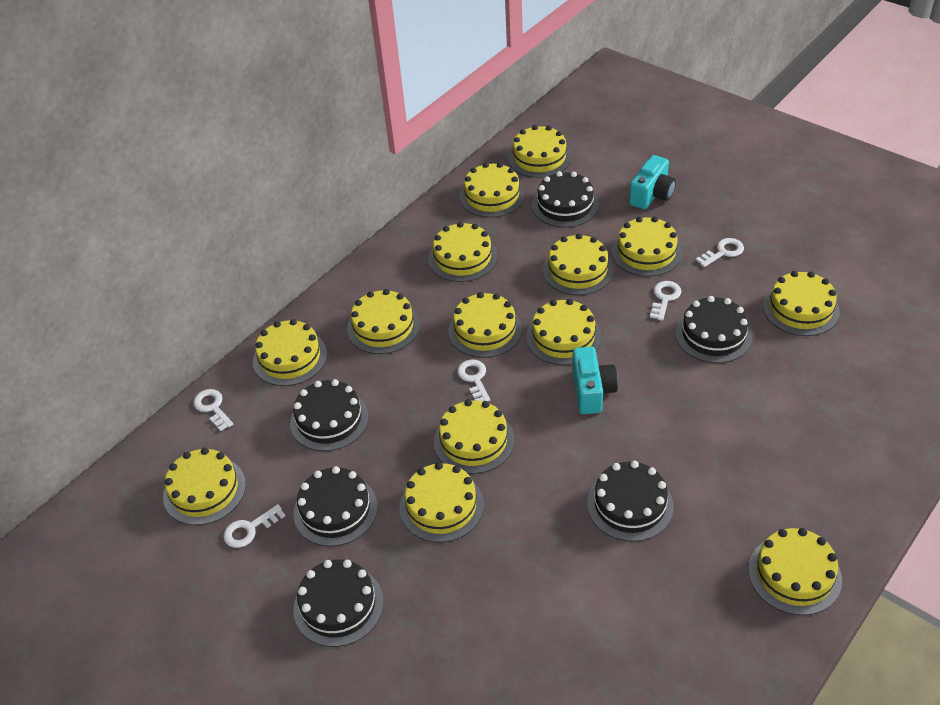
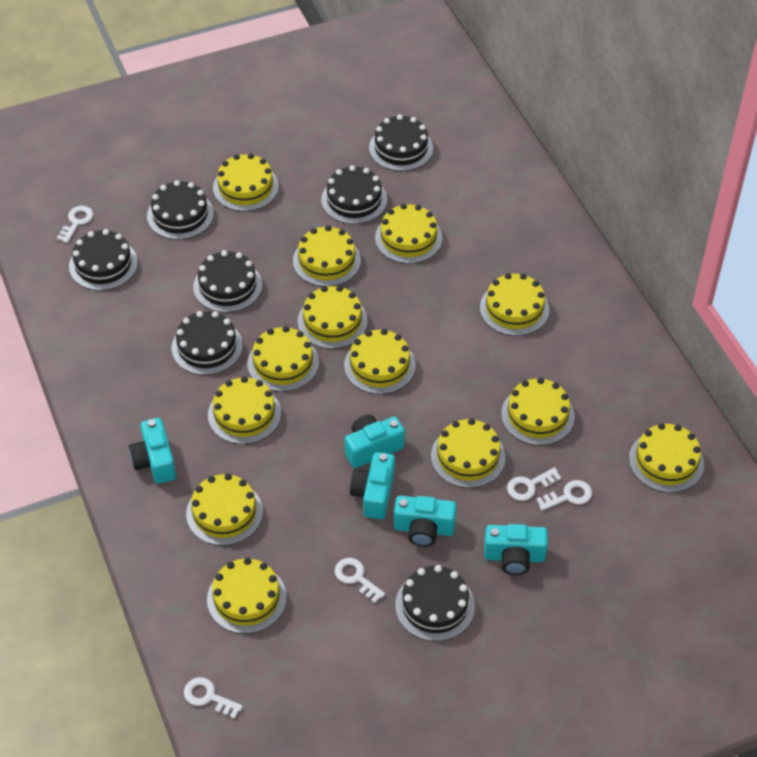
black cake: [290,379,369,451] [293,559,384,647] [294,466,378,546] [532,171,599,228] [587,461,674,542] [675,296,753,363] = 6 -> [69,229,138,291] [147,180,214,240] [172,311,243,375] [193,250,262,313] [321,165,387,224] [369,115,433,171] [395,565,475,641] = 7
turquoise camera: [572,347,618,414] [629,155,676,209] = 2 -> [129,418,176,484] [345,415,405,468] [350,452,395,519] [394,496,456,547] [484,524,548,575] = 5
yellow cake: [163,448,246,525] [253,319,327,386] [347,289,420,354] [399,462,484,542] [428,222,498,282] [434,399,514,474] [448,292,522,358] [460,162,525,218] [508,125,572,178] [526,299,601,365] [543,233,614,295] [612,217,682,276] [748,528,842,615] [763,271,840,336] = 14 -> [186,473,263,546] [207,558,287,634] [208,376,281,444] [213,153,279,211] [247,326,319,392] [293,225,361,287] [298,286,368,349] [344,329,416,394] [375,204,442,264] [431,418,506,488] [480,273,549,336] [501,378,575,445] [629,423,704,493] = 13

